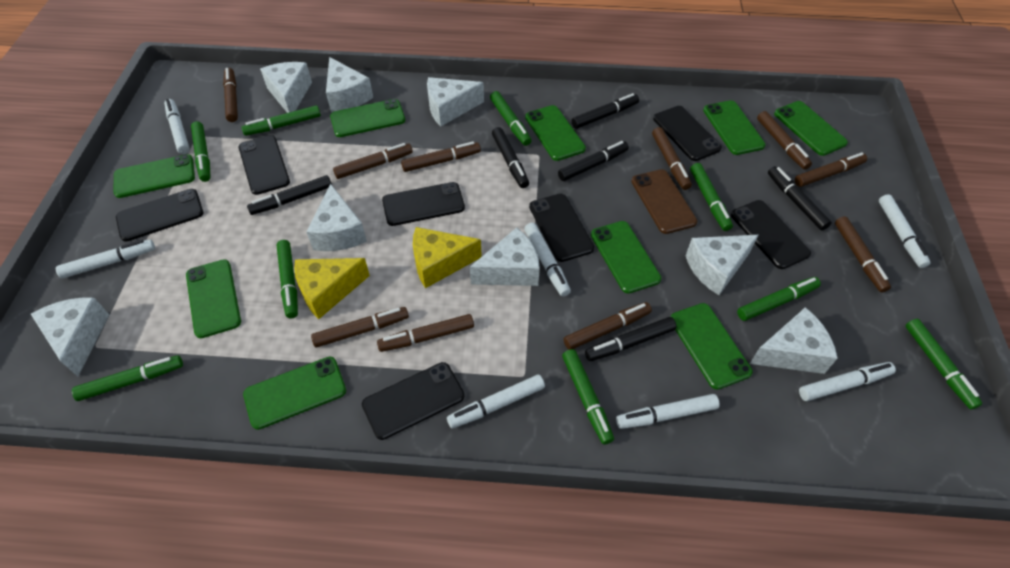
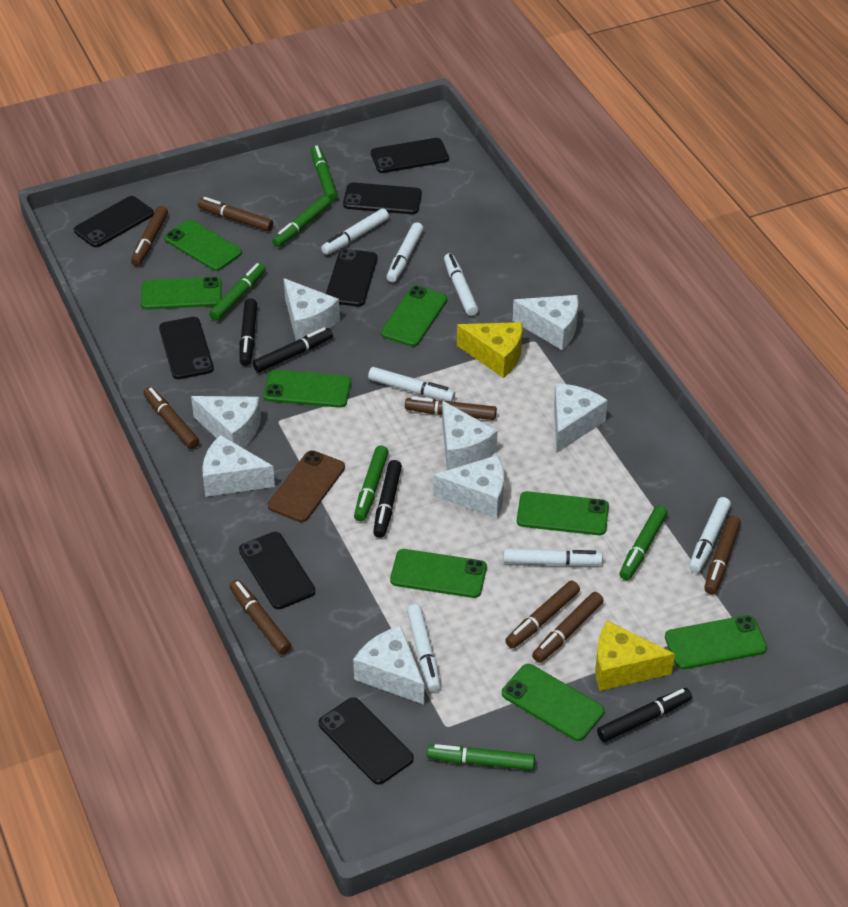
black marker: [247,175,332,215] [492,127,529,188] [558,141,629,181] [571,93,639,129] [585,317,677,361] [768,166,832,230] = 6 -> [240,298,257,366] [252,327,333,373] [373,460,402,538] [597,688,692,742] = 4
brown marker: [223,68,238,122] [311,307,409,348] [333,143,413,179] [377,314,474,352] [401,141,481,172] [564,302,652,350] [652,127,692,190] [757,111,812,170] [795,152,867,187] [835,216,891,293] = 10 -> [131,206,168,266] [143,387,200,449] [198,197,273,231] [229,580,291,655] [405,397,497,420] [505,580,580,649] [532,592,604,663] [704,516,741,594] = 8
green marker: [72,355,183,401] [191,121,211,182] [241,105,321,136] [276,240,298,318] [490,91,531,146] [562,349,614,445] [690,163,733,231] [737,277,821,321] [905,319,982,410] = 9 -> [209,263,266,321] [272,195,331,247] [311,145,338,202] [354,446,389,521] [427,744,535,770] [619,505,668,580] = 6
green phone: [114,154,195,198] [186,259,241,338] [243,357,346,430] [330,99,405,137] [525,105,586,161] [591,221,661,294] [670,303,753,390] [703,100,766,155] [774,101,848,156] = 9 -> [141,277,222,310] [164,219,242,271] [263,370,351,408] [381,286,447,347] [390,549,487,598] [502,664,604,741] [517,491,609,535] [665,615,767,669] = 8

